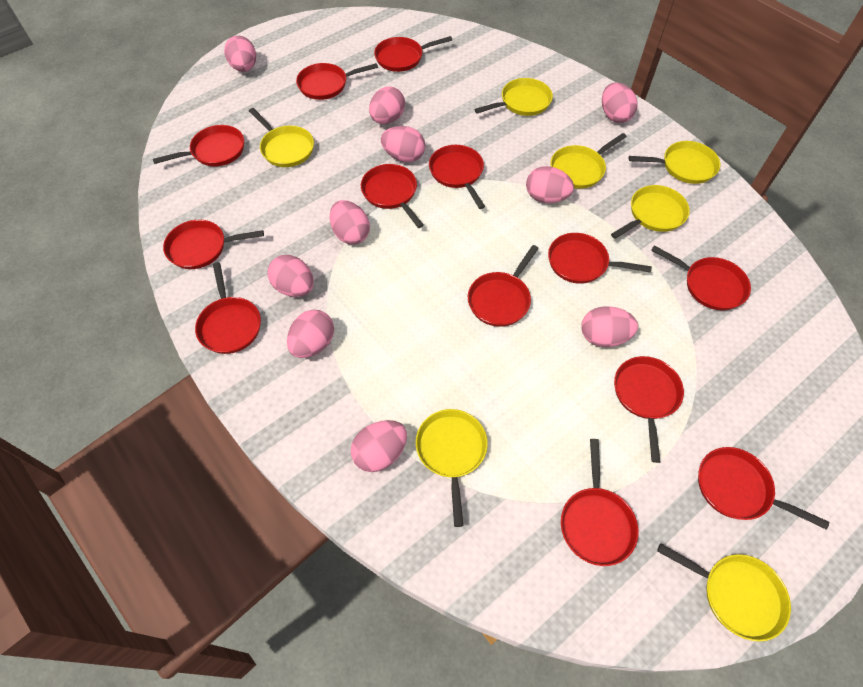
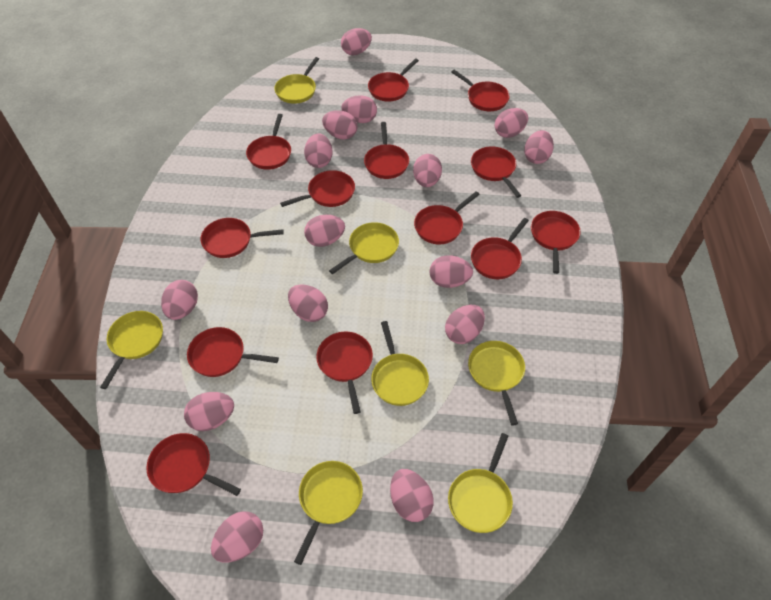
pink egg: [224,36,256,72] [267,255,314,297] [287,310,334,358] [330,200,370,245] [351,420,407,472] [369,87,405,124] [381,126,425,162] [526,166,574,203] [581,306,638,347] [602,83,638,123] = 10 -> [161,280,198,320] [184,392,234,431] [211,511,263,563] [288,284,328,322] [304,133,332,168] [304,215,345,247] [322,110,357,140] [341,28,372,55] [341,95,377,123] [390,469,434,522] [413,154,442,187] [429,255,473,288] [445,305,485,344] [495,108,528,138] [524,130,554,164] = 15

